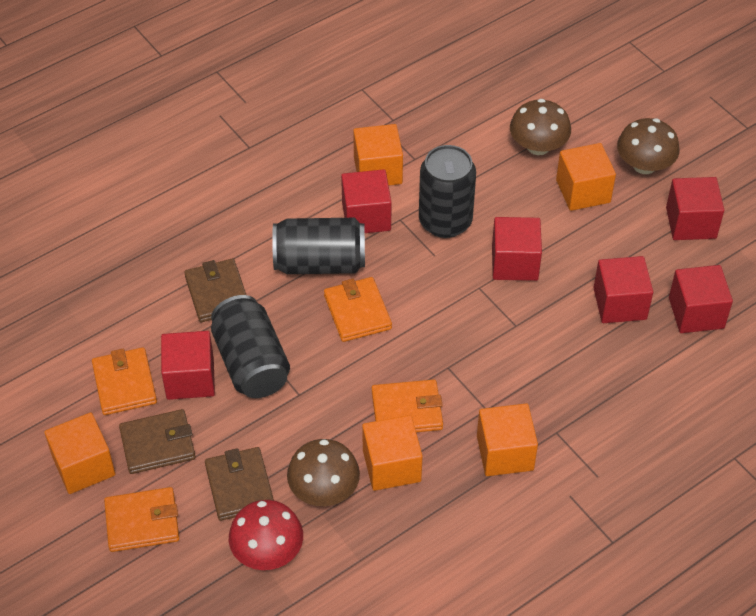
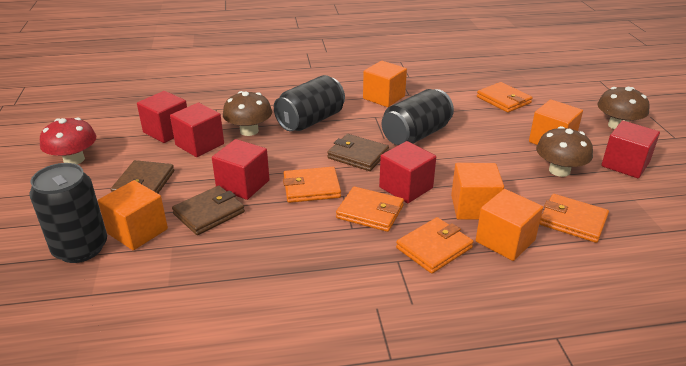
orange wallet: [92,347,157,415] [104,487,179,552] [324,277,392,342] [372,380,443,432] = 4 -> [283,167,341,203] [336,186,404,232] [396,217,473,274] [477,82,533,113] [539,194,609,243] = 5
red cube: [161,331,215,400] [341,169,392,233] [492,217,542,281] [593,256,653,323] [666,177,724,240] [669,265,733,333] = 6 -> [137,91,187,143] [170,103,224,157] [212,139,270,200] [379,141,436,203] [601,120,660,179] = 5

